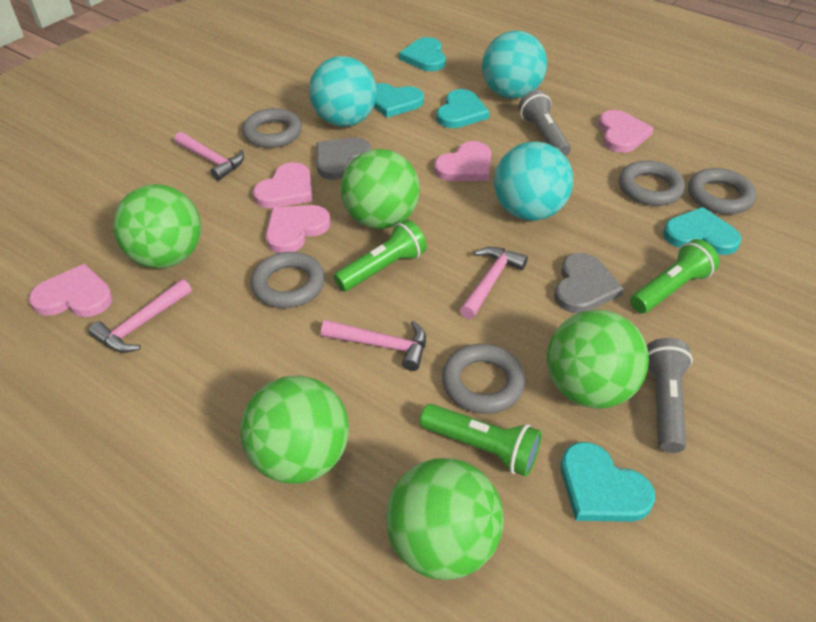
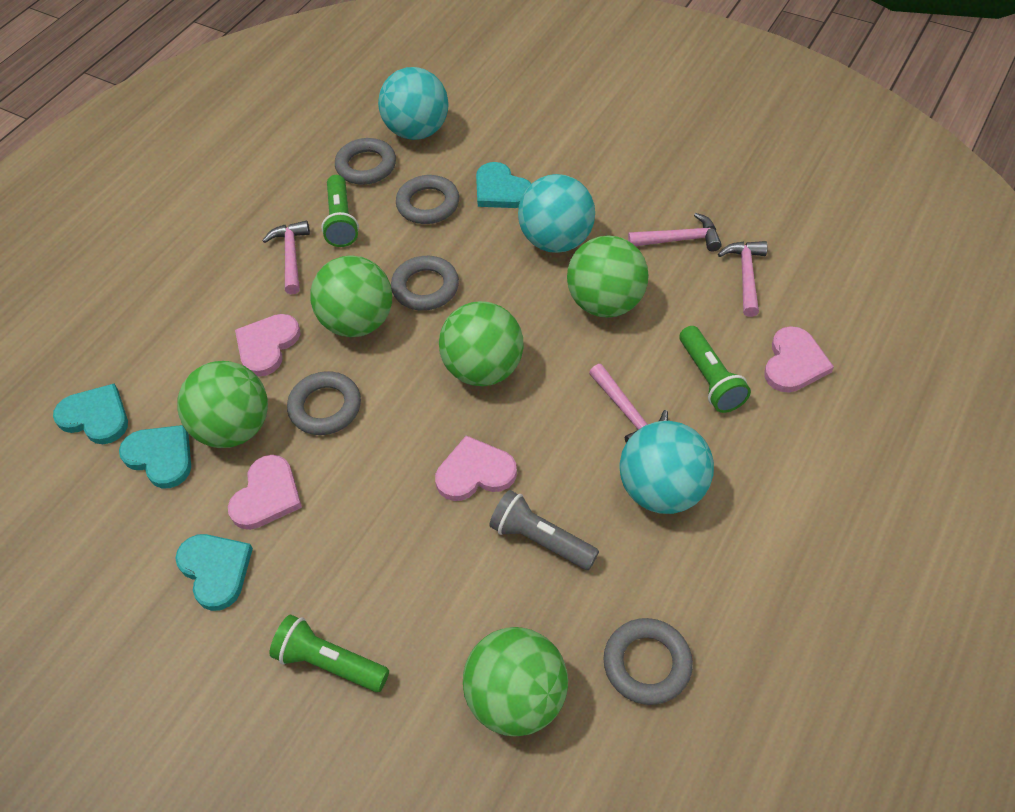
grey flashlight: [518,90,571,157] [647,338,693,453] = 2 -> [489,490,599,570] = 1
grey heart: [316,137,371,180] [554,253,624,313] = 2 -> none = 0
pink heart: [29,264,113,317] [253,162,312,208] [266,205,331,253] [434,141,491,181] [598,110,654,153] = 5 -> [228,455,302,530] [235,314,300,377] [435,436,517,501] [764,326,834,393] = 4
turquoise heart: [374,83,424,118] [399,37,446,71] [436,89,490,128] [561,442,655,522] [663,207,741,255] = 5 -> [53,384,128,444] [119,425,191,488] [175,534,253,611] [476,162,531,208] = 4

